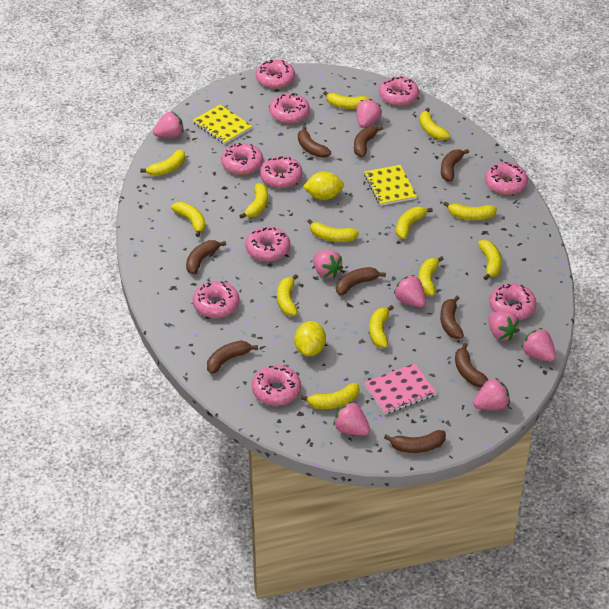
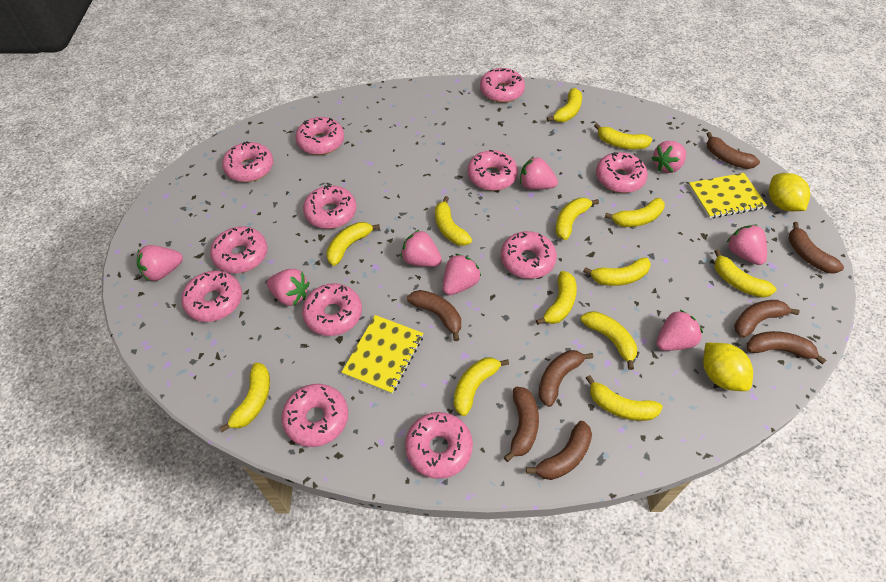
brown banana: [186,240,226,274] [207,341,258,374] [298,126,331,158] [336,267,386,295] [354,126,383,157] [384,430,446,453] [440,296,464,339] [441,149,469,182] [455,343,488,388] = 9 -> [407,290,461,341] [504,387,539,462] [526,421,592,480] [538,350,593,407] [707,132,760,169] [734,300,800,338] [747,331,826,364] [788,222,844,274] = 8
pink donut: [193,281,239,318] [221,143,263,175] [246,227,290,261] [252,365,301,406] [256,60,295,89] [260,156,302,188] [269,93,310,124] [379,76,419,106] [485,162,528,195] [489,283,537,320] = 10 -> [181,271,242,322] [210,226,267,273] [222,141,273,182] [281,384,348,447] [295,117,344,155] [302,283,362,336] [303,185,356,229] [405,412,473,479] [467,150,518,191] [480,68,525,103] [501,231,557,279] [596,152,648,193] = 12
pink notebook: [364,363,437,414] = 1 -> none = 0

